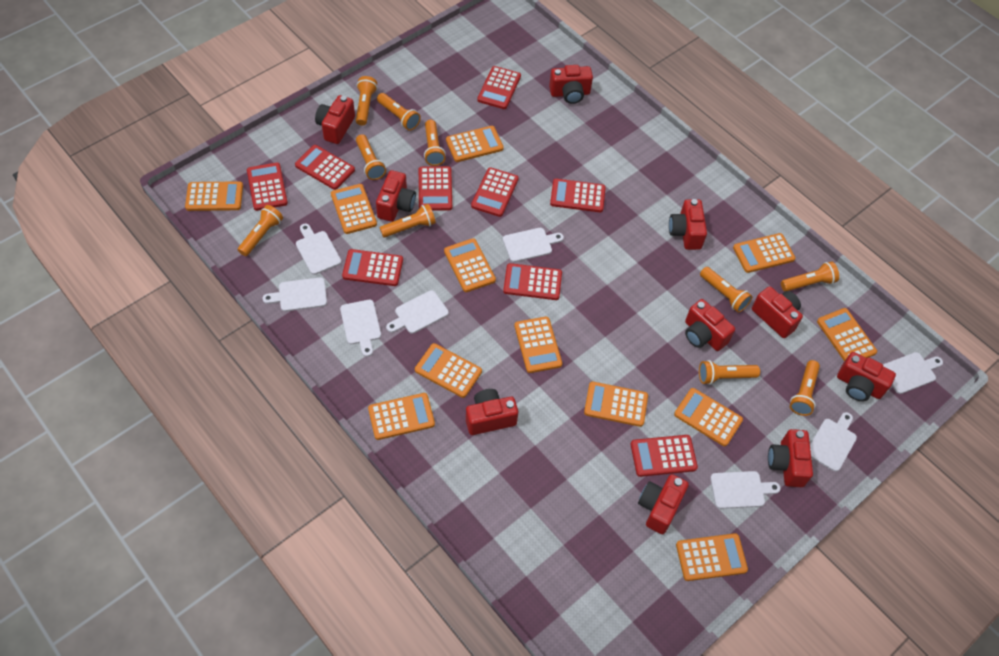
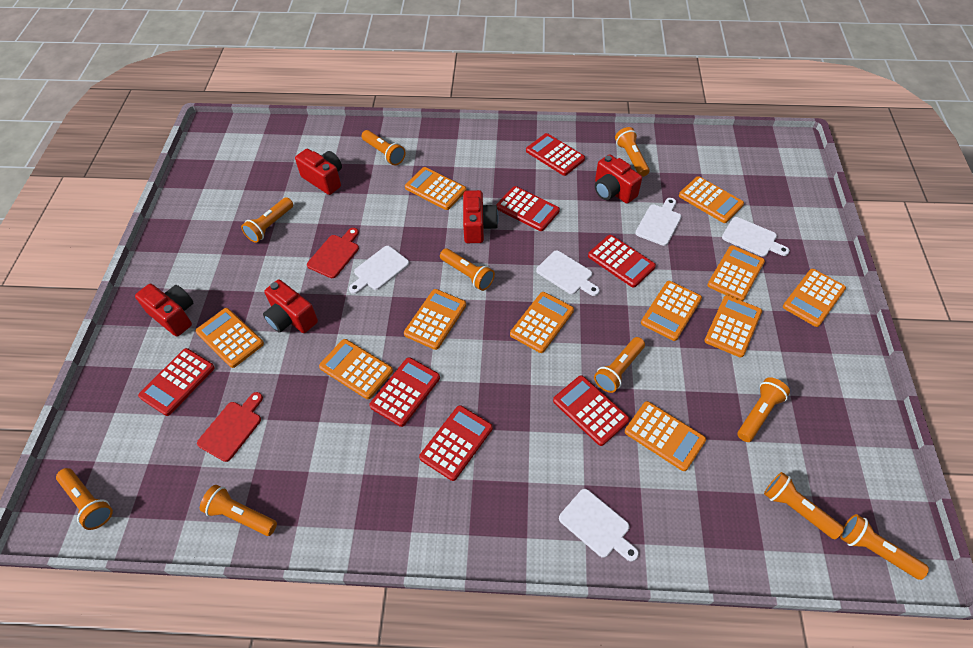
orange calculator: [185,181,243,211] [331,184,377,234] [368,393,435,440] [415,343,482,398] [444,238,496,292] [446,126,504,162] [515,317,562,373] [584,381,648,427] [674,388,743,446] [676,533,748,581] [733,233,795,273] [817,308,877,361] = 12 -> [195,308,264,368] [319,339,393,399] [404,289,466,350] [405,167,466,210] [510,292,574,353] [625,401,706,471] [641,281,702,341] [679,176,744,223] [704,295,762,358] [707,245,765,301] [783,269,846,327] = 11
red calculator: [247,162,288,211] [295,145,355,190] [342,249,403,286] [419,166,452,211] [471,167,519,217] [477,66,521,109] [503,263,562,300] [550,178,606,212] [631,435,698,477] = 9 -> [138,348,215,416] [369,357,440,427] [419,405,493,481] [496,186,560,231] [526,133,585,176] [553,375,630,446] [588,235,656,288] = 7
red camera: [315,95,355,144] [376,170,416,222] [466,389,518,435] [549,65,593,104] [638,474,689,534] [669,199,707,250] [685,299,735,351] [752,286,803,338] [768,429,813,487] [837,352,896,401] = 10 -> [135,284,193,337] [263,280,318,333] [295,149,342,195] [463,190,499,243] [595,154,642,204] = 5
red cutting board: none = 0 -> [197,392,263,462] [307,228,359,278] = 2
white cutting board: [262,277,327,311] [296,224,341,275] [340,300,381,357] [386,290,449,334] [503,228,564,262] [710,471,781,509] [810,412,857,472] [883,352,943,394] = 8 -> [349,246,409,294] [536,250,600,296] [559,489,639,562] [636,198,682,246] [722,217,790,257] = 5

